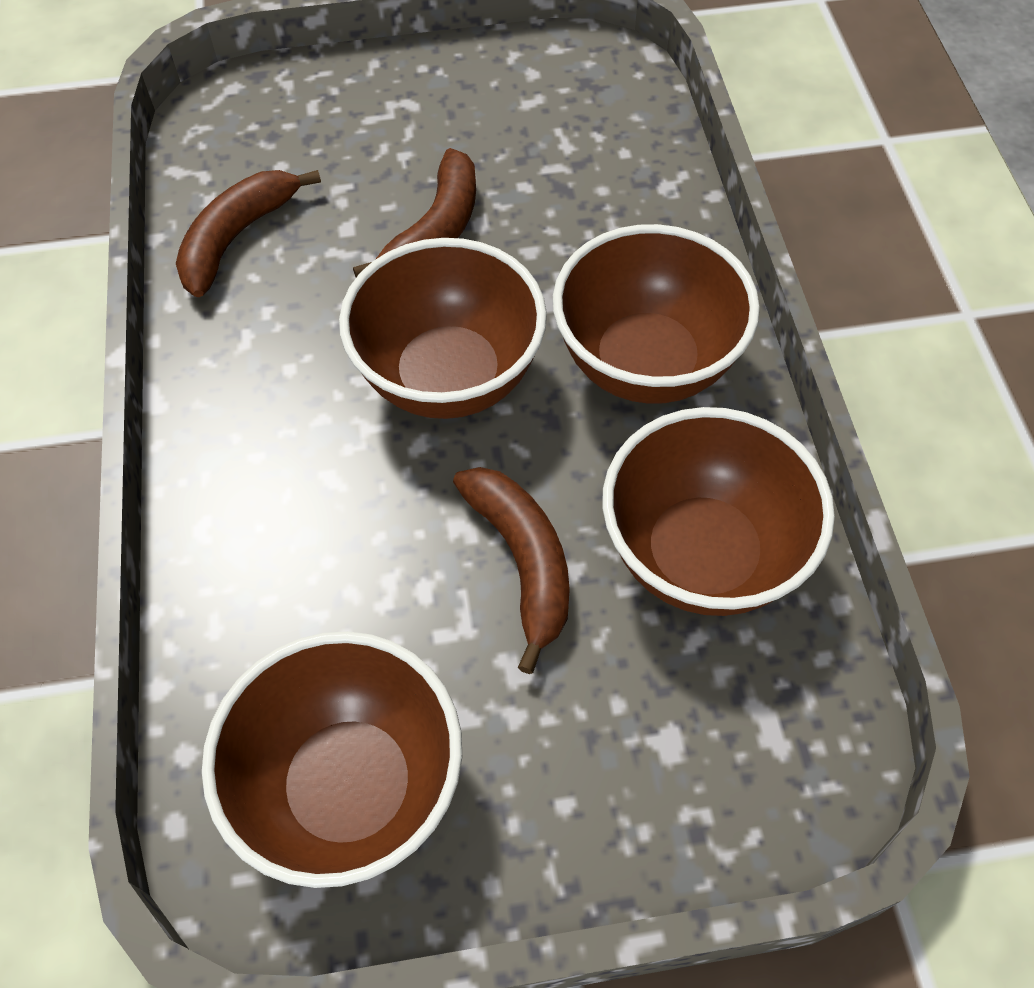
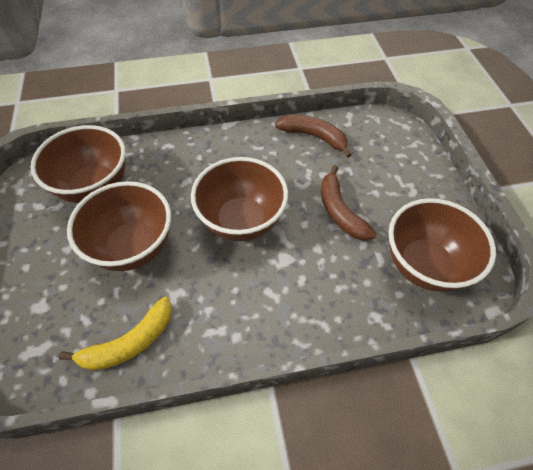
brown banana: [176,170,321,297] [353,148,476,277] [453,467,570,674] = 3 -> [275,115,352,158] [321,165,377,241] = 2
yellow banana: none = 0 -> [59,297,172,371] = 1

